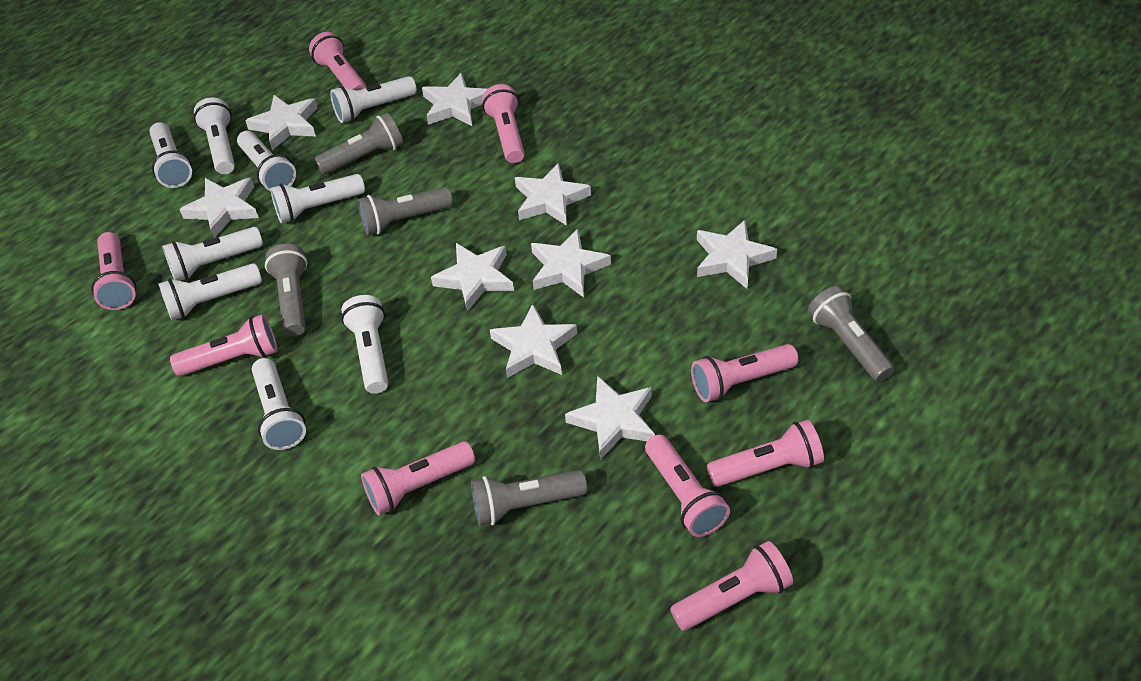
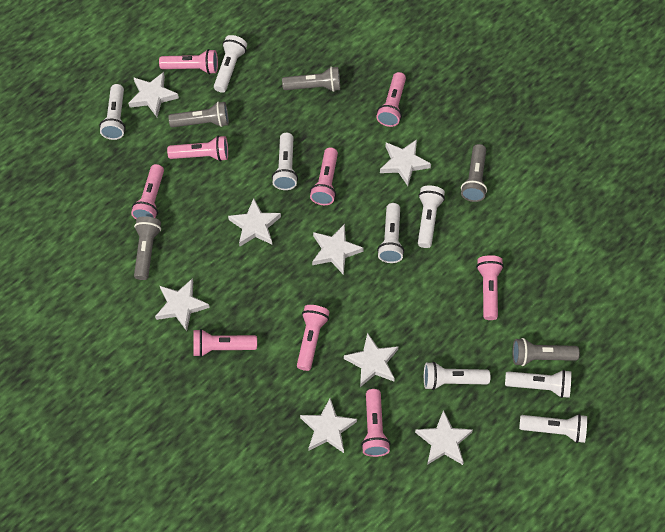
white flashlight: [149,122,192,188] [158,263,262,320] [162,227,263,281] [194,97,235,174] [237,131,296,192] [252,358,306,450] [270,174,365,223] [330,76,417,123] [341,295,388,394] = 9 -> [99,84,126,140] [214,35,247,93] [272,133,298,190] [377,203,404,263] [418,186,445,248] [424,362,490,390] [505,370,571,398] [519,414,587,443] = 8
white star: [179,178,259,238] [245,95,318,150] [422,73,487,126] [431,243,514,311] [490,304,577,378] [515,163,591,226] [531,229,611,298] [565,376,655,460] [697,220,777,289] = 9 -> [128,72,179,117] [155,278,210,331] [228,198,281,246] [300,398,357,453] [312,224,364,275] [344,333,399,387] [380,139,431,186] [415,410,473,465] = 8

